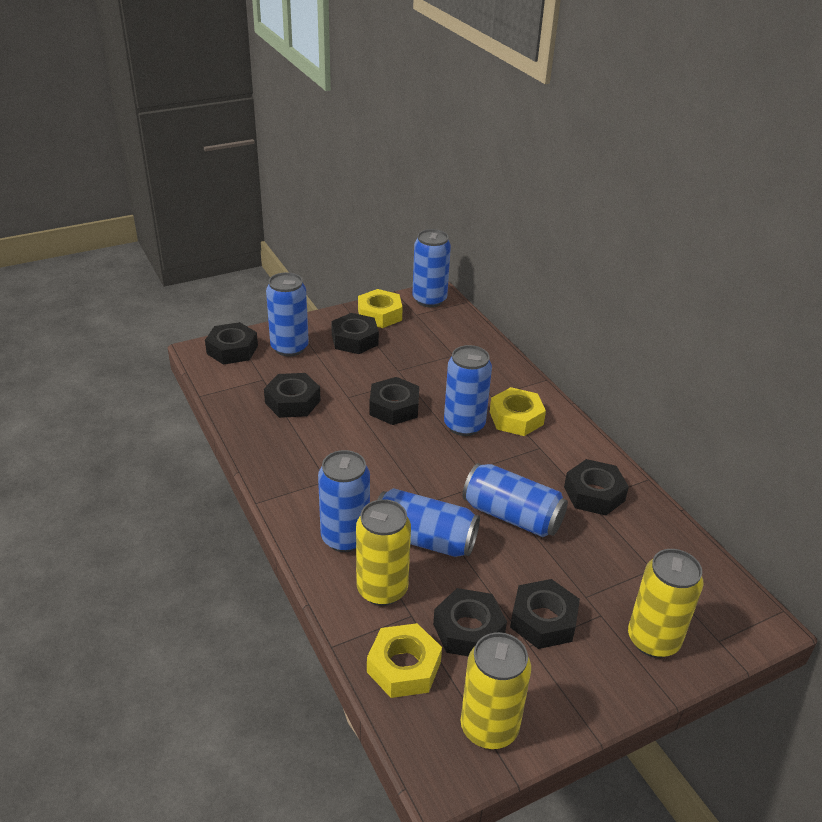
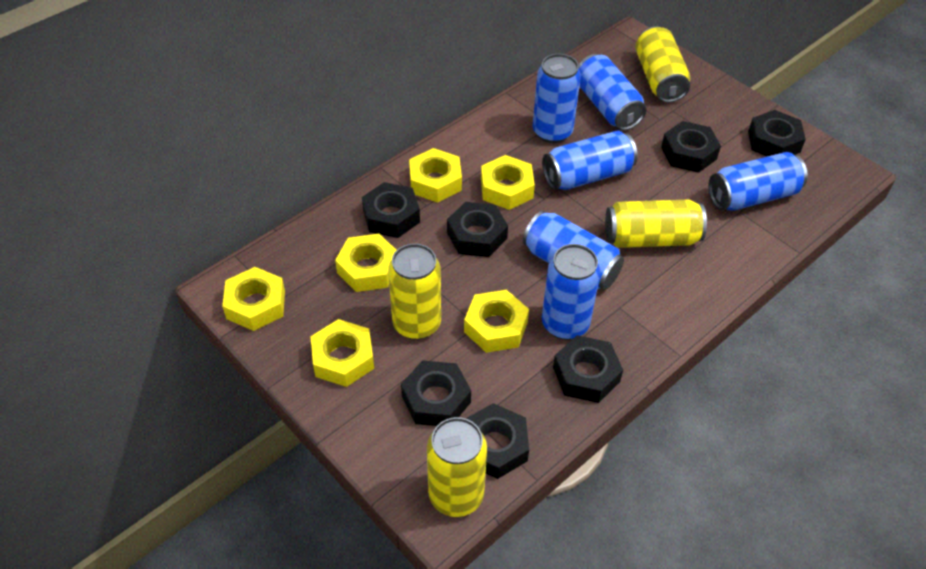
yellow can: [356,499,411,606] [461,632,531,749] [628,549,704,658] = 3 -> [388,243,441,340] [427,417,487,517] [605,199,707,248] [635,26,690,103] = 4
yellow nut: [358,289,403,328] [367,623,442,698] [490,387,546,436] = 3 -> [222,267,285,331] [310,319,374,387] [335,233,396,292] [409,148,462,203] [464,290,529,353] [481,155,535,210] = 6

